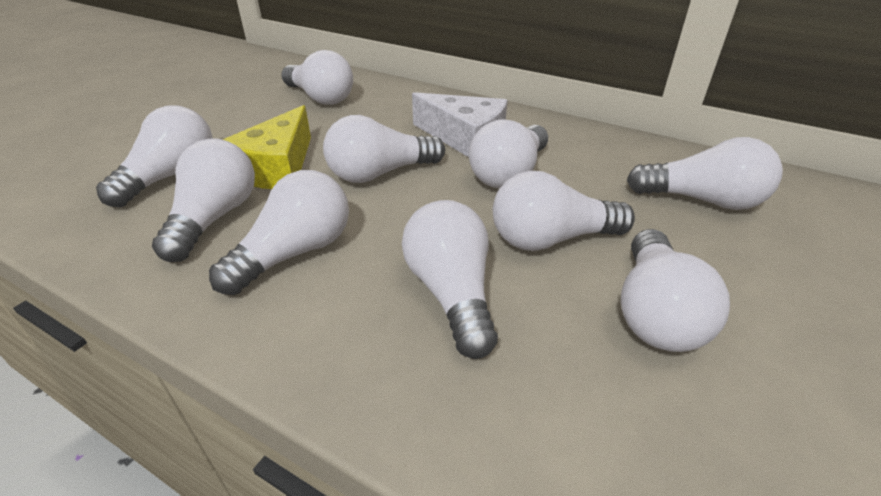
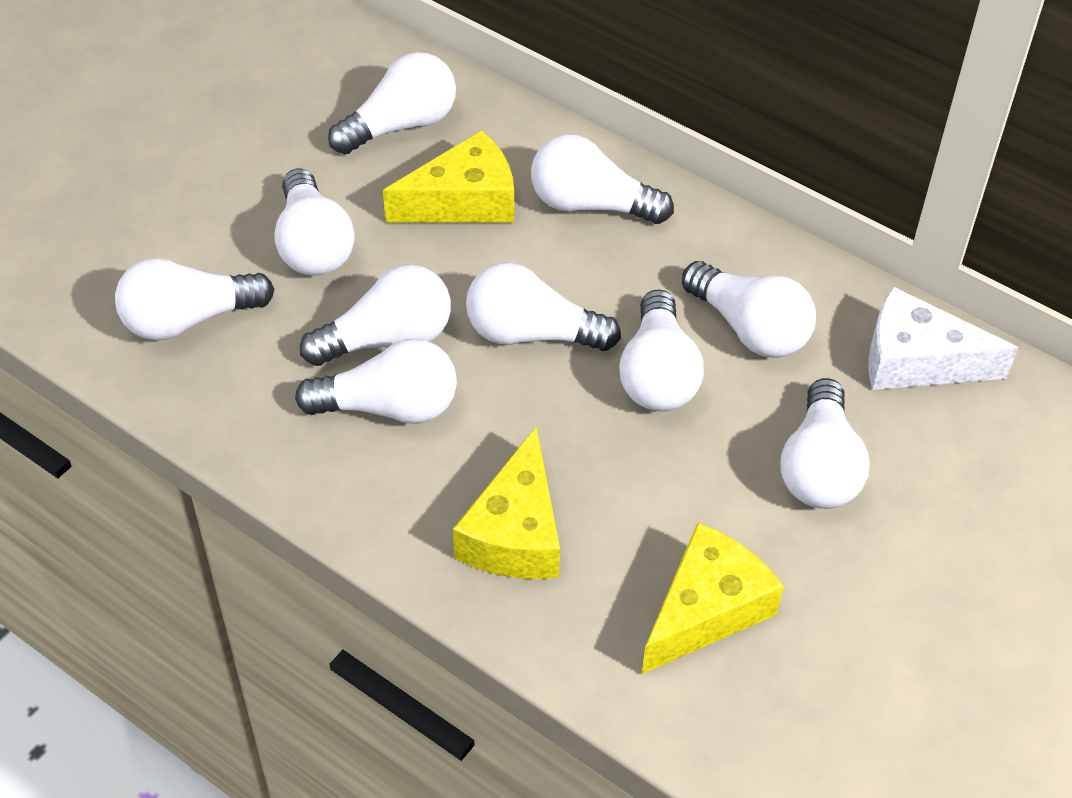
yellow cheese: [222,105,311,189] = 1 -> [383,130,514,223] [453,426,560,579] [642,522,784,674] = 3

